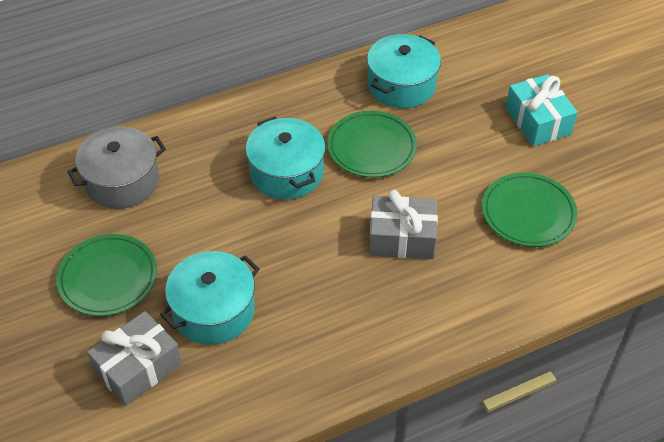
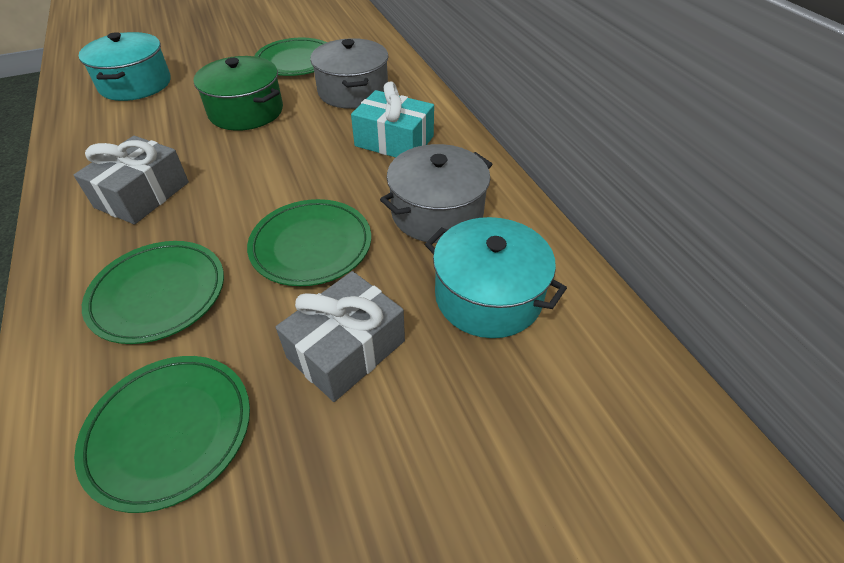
green plate: [56,234,157,316] [327,111,417,178] [482,173,577,247] = 3 -> [74,356,250,513] [82,241,224,344] [247,199,371,286] [255,38,327,76] = 4
green pot: none = 0 -> [194,56,283,131] = 1
grey pot: [67,127,166,209] = 1 -> [310,38,389,109] [380,144,492,243] = 2
turquoise pot: [160,251,259,345] [245,117,325,199] [367,34,441,108] = 3 -> [79,32,171,101] [425,217,567,338] = 2

